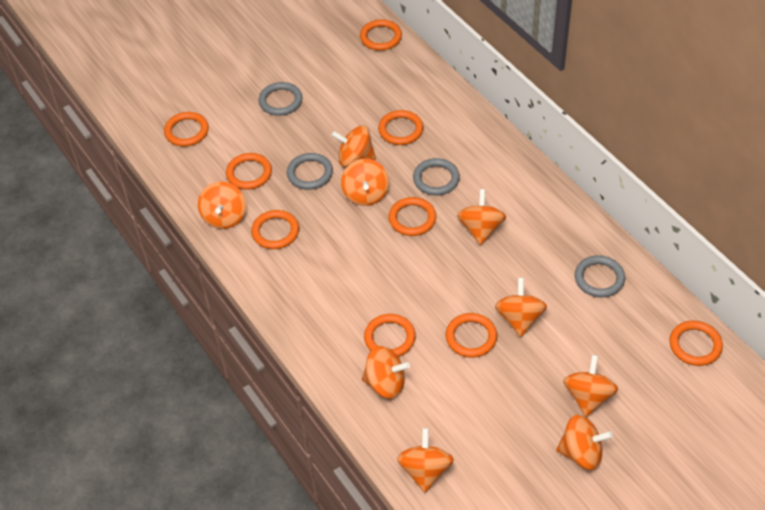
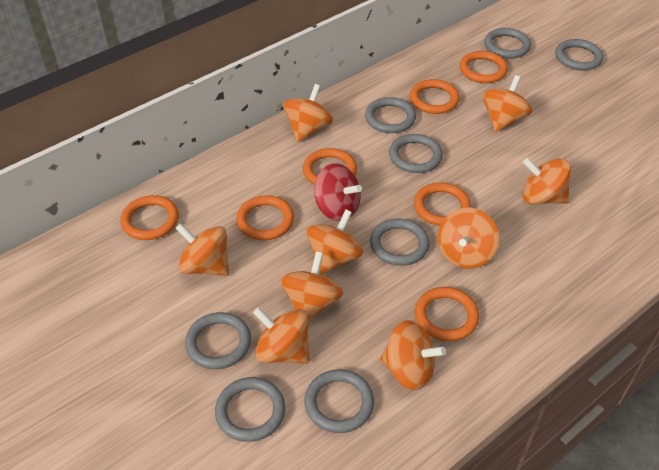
grey ring: [259,82,303,116] [287,153,333,190] [413,158,460,195] [575,255,625,297] = 4 -> [185,312,251,369] [215,377,285,442] [304,369,374,433] [365,97,416,133] [370,218,429,266] [389,134,443,173] [484,28,531,59] [555,39,603,71] = 8
orange ring: [164,112,209,147] [226,153,272,190] [251,210,299,249] [360,19,402,51] [364,314,416,357] [378,110,423,145] [389,197,436,236] [446,313,497,358] [669,320,723,366] = 9 -> [120,195,179,240] [236,195,294,240] [303,148,357,185] [410,79,460,114] [414,183,471,226] [415,287,479,341] [460,51,508,83] = 7
red spinning top: none = 0 -> [314,163,362,221] = 1

